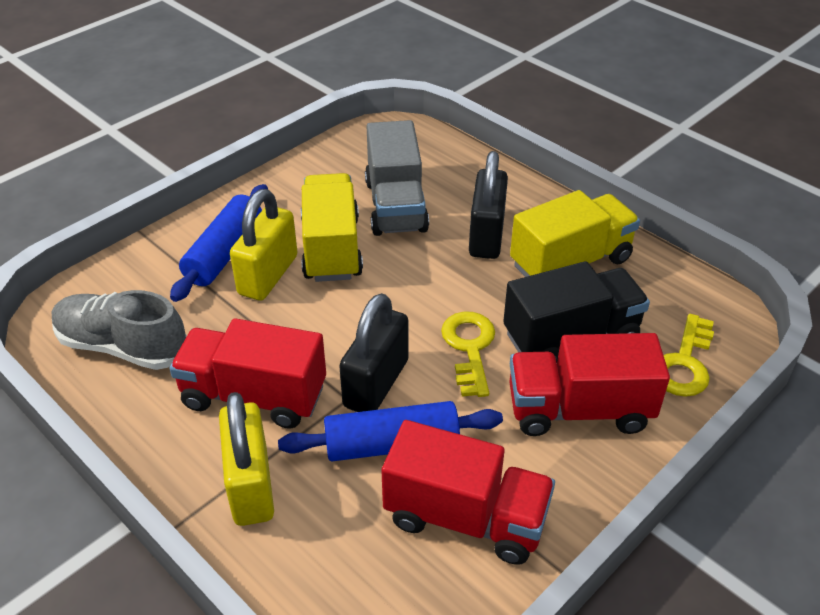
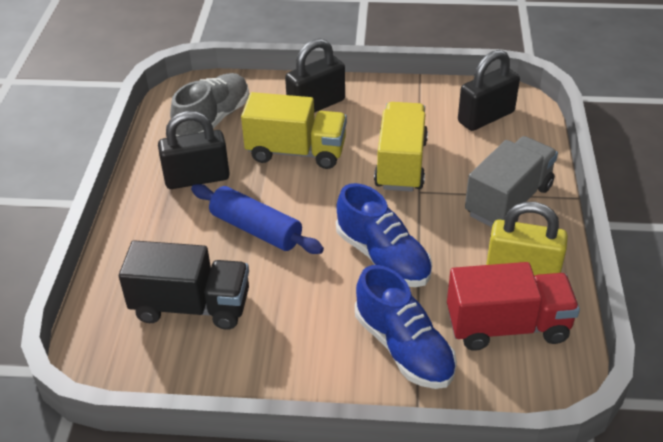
black padlock: [339,293,409,412] [469,151,508,259] = 2 -> [158,111,230,189] [285,39,345,113] [458,50,520,131] = 3
blue rolling pin: [170,184,268,302] [278,401,503,461] = 2 -> [191,184,324,254] = 1
blue shoe: none = 0 -> [336,183,432,287] [355,265,457,389] = 2
red truck: [170,318,326,429] [381,420,555,565] [510,333,670,436] = 3 -> [447,262,580,351] = 1
yellow key: [441,311,495,397] [664,314,714,397] = 2 -> none = 0
yellow padlock: [219,392,274,526] [230,189,298,301] = 2 -> [486,202,568,276] = 1

